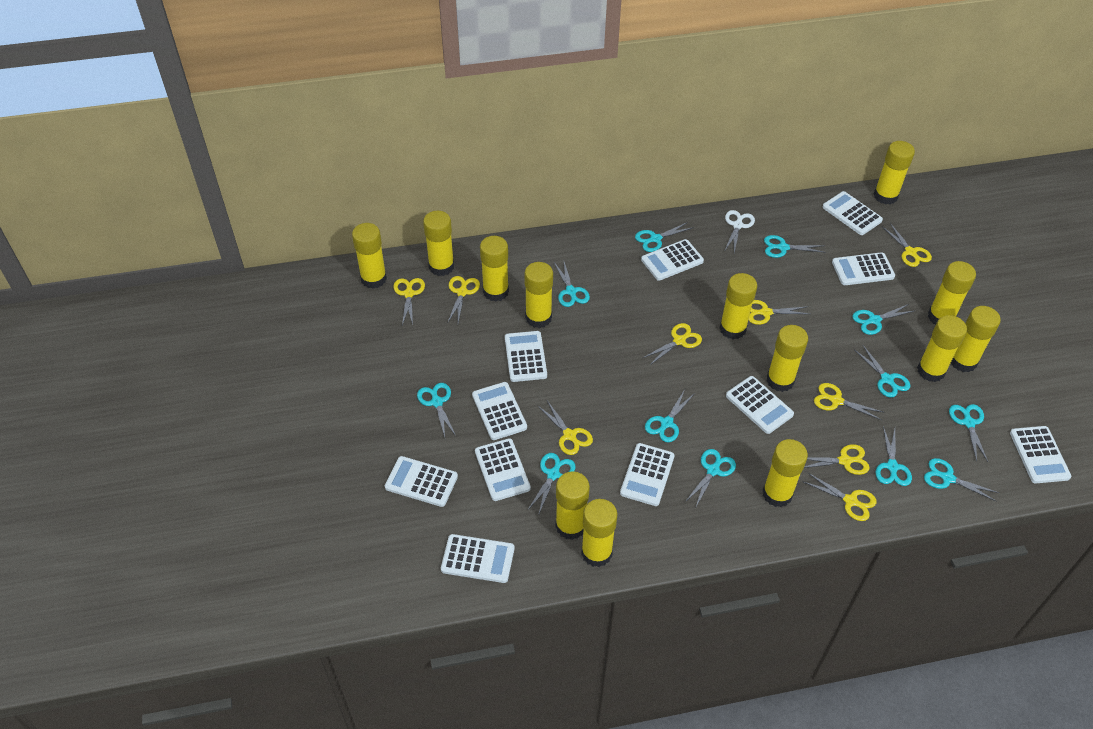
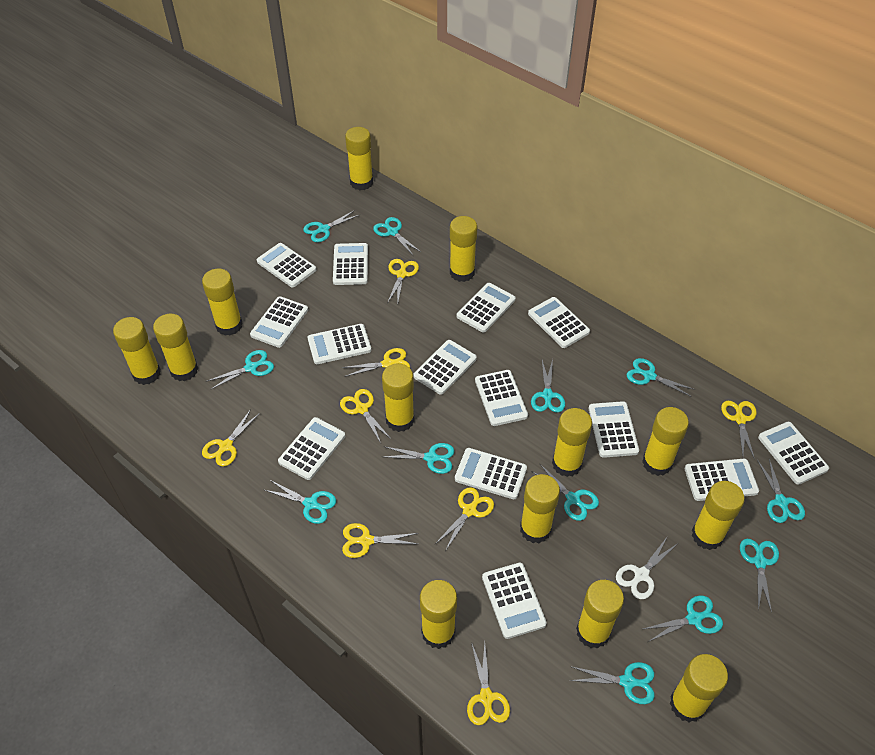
white calculator: [385,456,458,507] [441,534,515,583] [472,382,527,440] [475,438,531,501] [505,331,547,382] [620,443,675,506] [641,239,704,281] [726,376,794,434] [823,191,883,235] [832,252,895,285] [1010,426,1071,483] = 11 -> [250,296,308,348] [257,243,316,287] [278,417,345,480] [308,324,372,364] [333,243,368,285] [413,340,477,395] [455,448,527,499] [457,283,516,332] [475,370,528,426] [482,563,547,639] [528,297,590,348] [589,401,639,458] [684,459,759,501] [758,422,829,485] = 14
yellow scissors: [393,278,425,325] [448,276,480,323] [538,401,593,455] [643,323,702,366] [749,300,809,325] [804,444,870,475] [804,473,877,521] [814,383,883,420] [883,223,932,267] = 9 -> [202,409,260,467] [340,389,391,443] [342,348,410,377] [342,523,419,558] [387,259,419,304] [435,487,494,551] [467,642,510,725] [721,401,756,460] = 8

